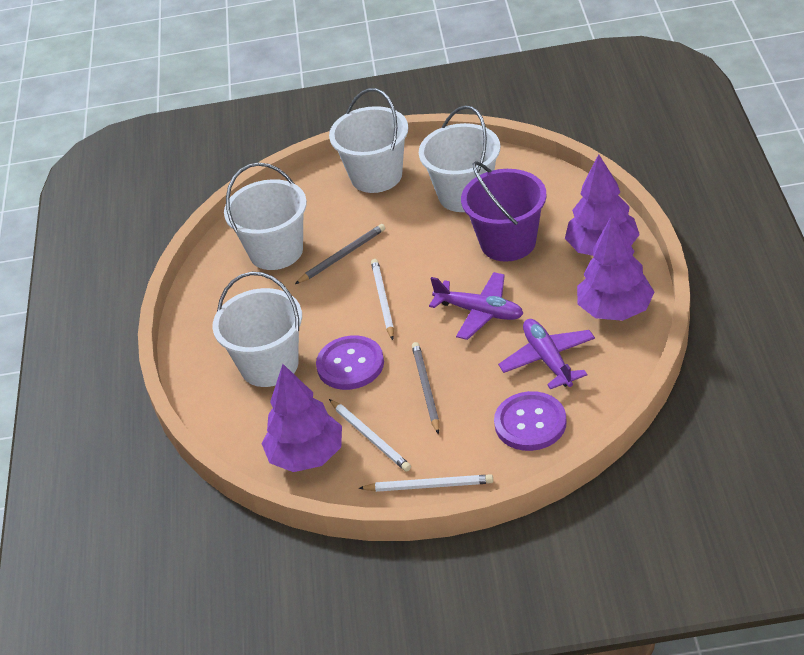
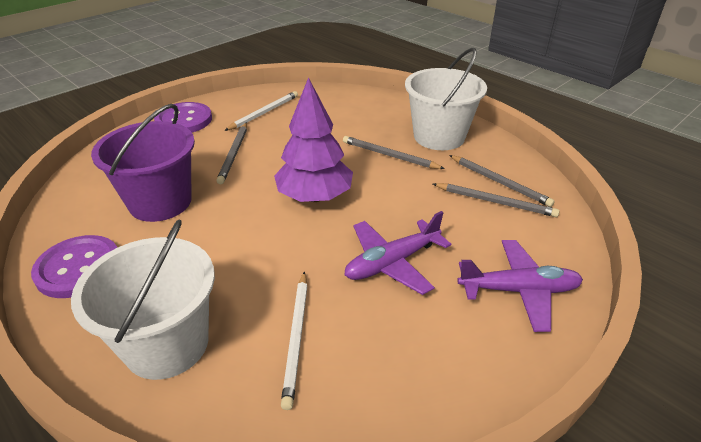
grey pencil: [295,224,385,284] [412,342,439,434] = 2 -> [216,122,247,184] [343,136,445,169] [433,183,560,217] [449,155,555,207] = 4
purple tree: [261,364,342,472] [565,154,640,256] [577,215,654,321] = 3 -> [274,77,353,202] = 1
white bucket: [212,272,302,387] [224,162,307,270] [329,88,408,193] [419,105,500,212] = 4 -> [71,220,215,380] [405,48,487,150] = 2
white pencil: [329,399,411,472] [359,474,493,492] [371,259,394,340] = 3 -> [224,91,298,131] [281,271,308,410] = 2

